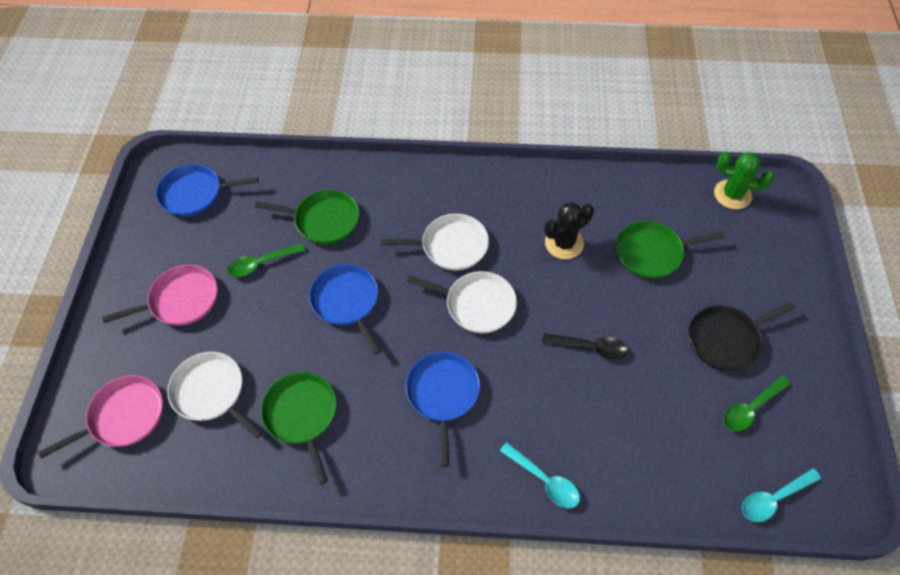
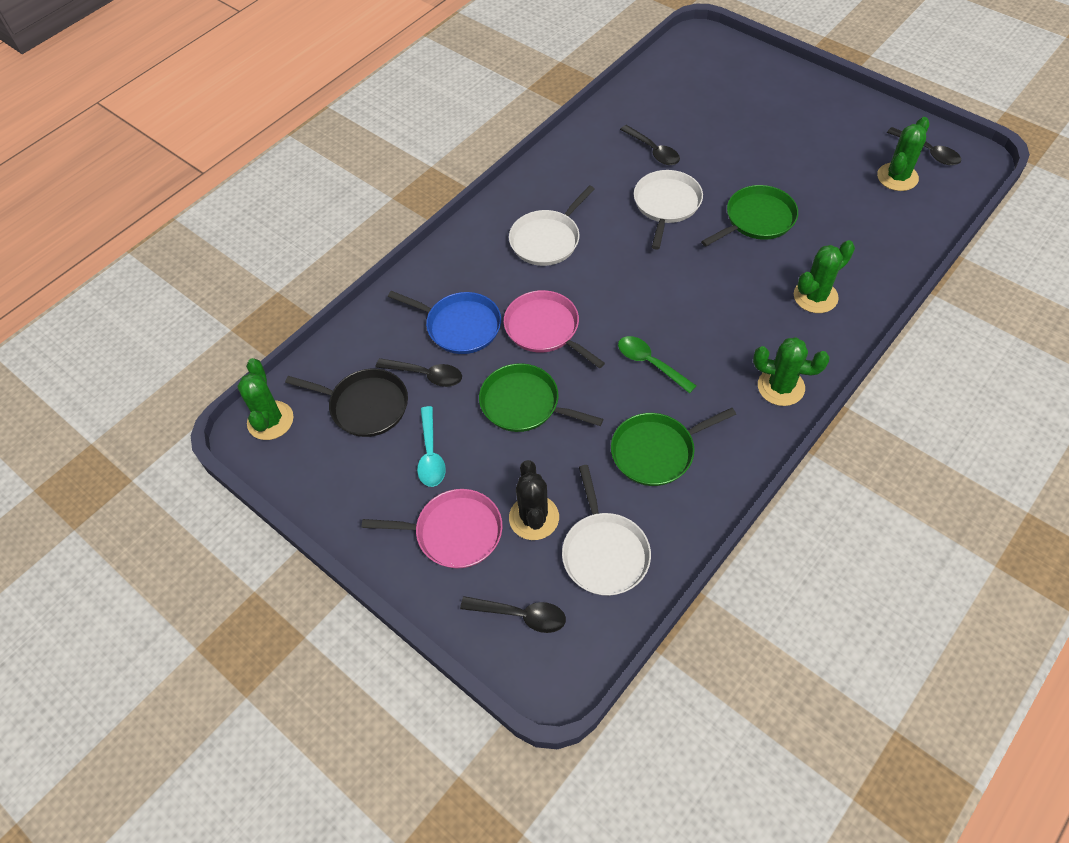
black spoon: [542,333,628,360] = 1 -> [376,358,462,387] [460,596,566,633] [620,125,680,165] [887,127,961,165] = 4
blue pan: [156,164,259,217] [309,264,382,354] [406,352,480,467] = 3 -> [388,291,501,354] = 1
green cactus: [714,152,775,209] = 1 -> [237,358,294,440] [753,337,830,406] [794,240,855,313] [877,117,930,191] = 4
green spoon: [227,243,305,277] [723,376,790,432] = 2 -> [618,336,697,393] = 1
turquoise spoon: [500,442,580,508] [742,469,821,522] = 2 -> [417,406,446,487] = 1

